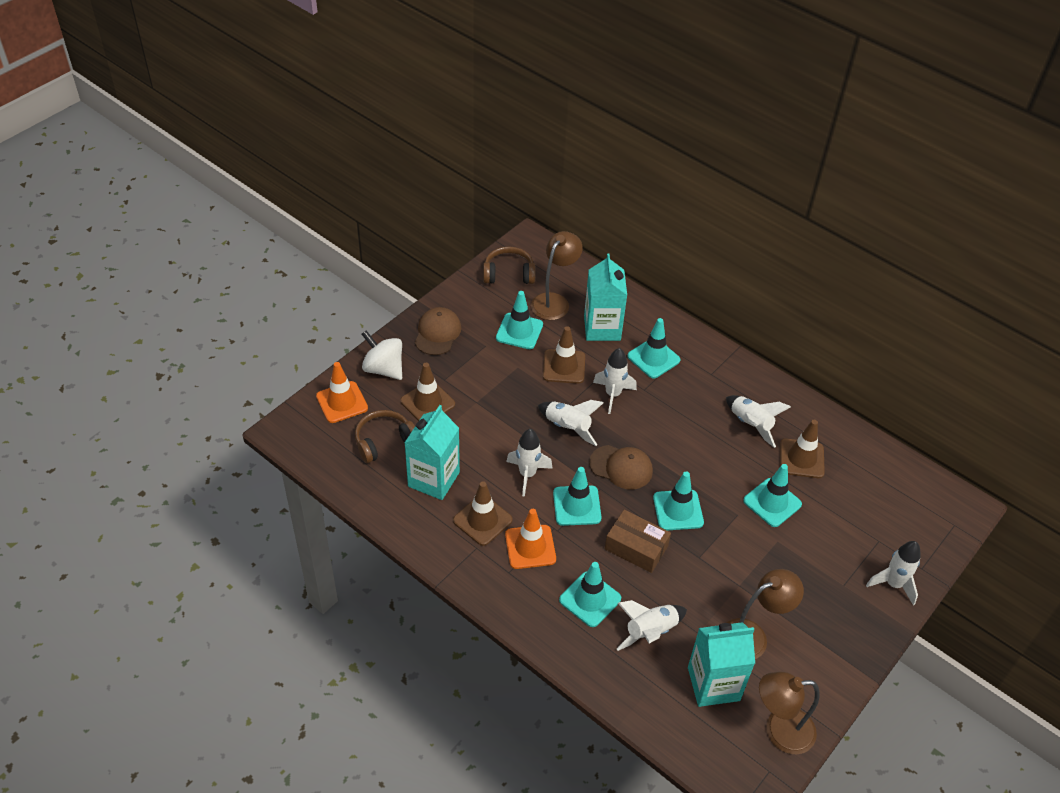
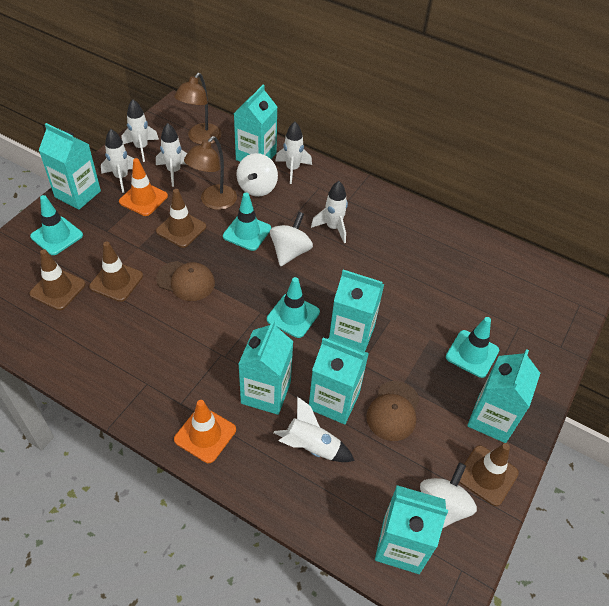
brown box: [605,509,671,573] = 1 -> none = 0
brown headphones: [355,410,415,463] [483,247,536,284] = 2 -> none = 0
brown lamp: [531,231,583,320] [726,569,804,659] [759,672,820,754] = 3 -> [174,73,222,145] [184,136,237,210] = 2
turquoise carton: [404,405,460,500] [584,253,627,341] [688,622,755,707] = 3 -> [39,123,101,210] [234,85,277,162] [239,320,294,415] [309,337,369,424] [329,270,384,351] [375,485,448,574] [467,349,540,443] = 7
turquoise traffic cone: [496,291,543,349] [553,467,602,526] [559,562,621,627] [627,318,681,378] [653,472,704,530] [743,464,802,527] = 6 -> [30,195,83,255] [223,193,271,251] [267,277,320,338] [446,317,499,378] = 4
white spinning top: [361,331,402,380] = 1 -> [236,153,278,197] [270,212,313,266] [420,462,477,529] = 3

